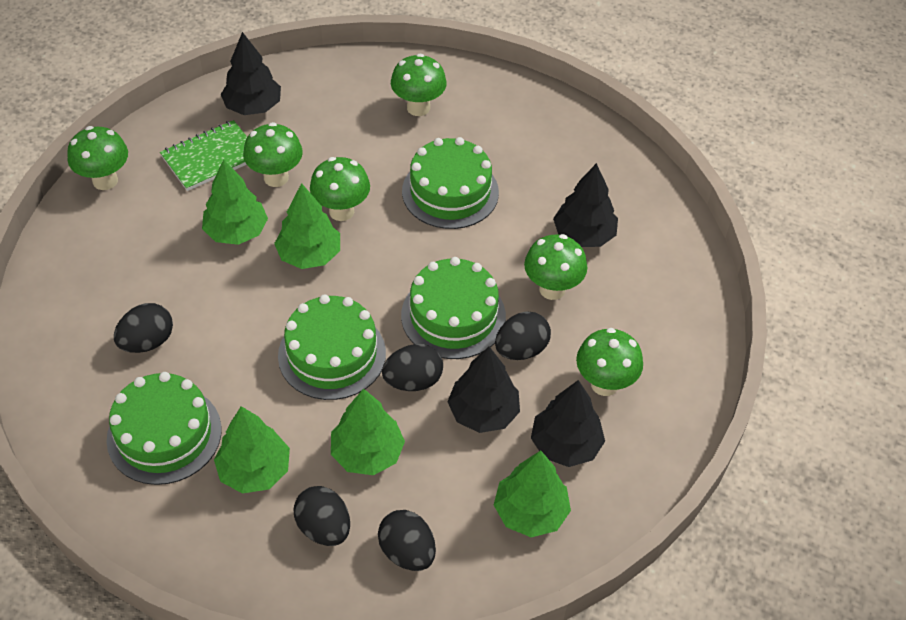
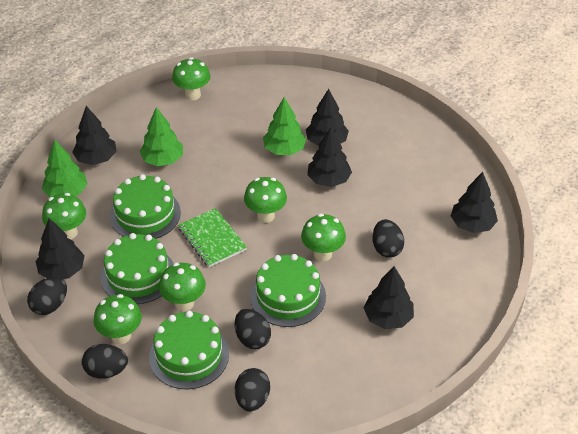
black tree: [221,32,281,115] [448,347,520,433] [531,380,605,467] [553,163,618,247] = 4 -> [35,218,85,279] [72,106,116,165] [306,89,349,146] [307,127,352,187] [364,266,414,329] [451,172,498,233] = 6
green tree: [202,159,268,245] [214,406,290,494] [274,183,340,269] [331,388,405,475] [494,450,571,537] = 5 -> [42,139,88,198] [140,107,183,166] [263,97,306,155] = 3

